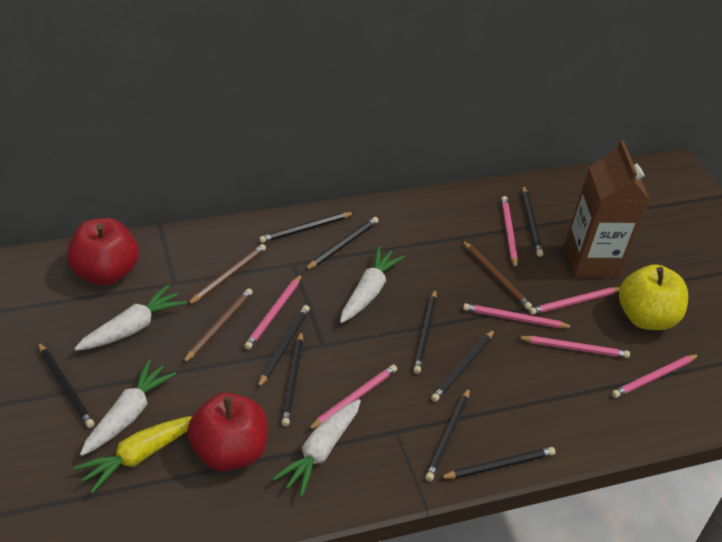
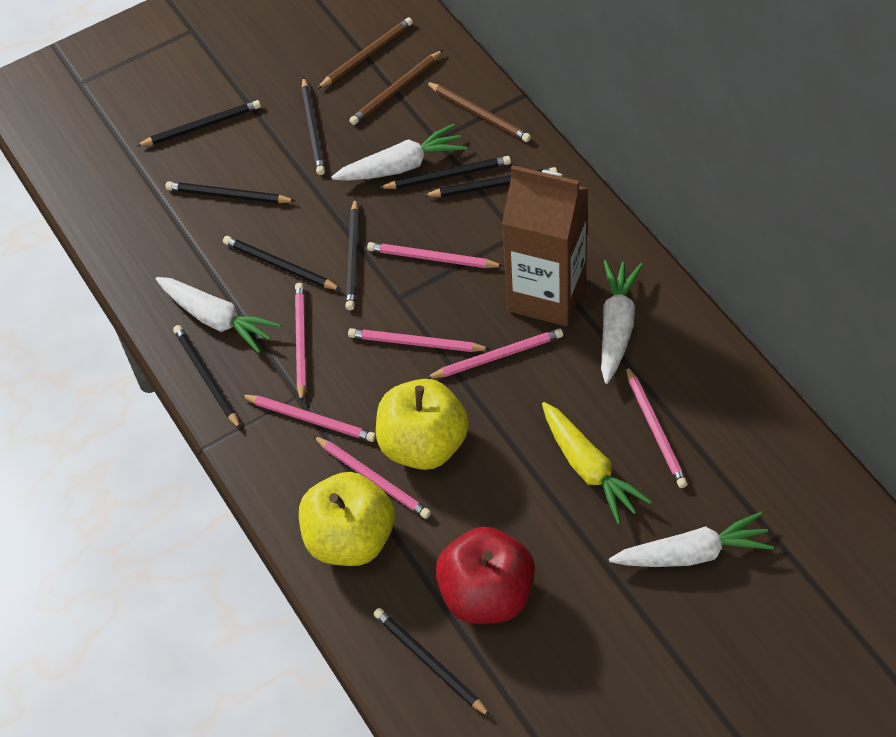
black pencil: [38,342,95,428] [257,305,310,389] [259,212,355,243] [281,330,303,426] [305,217,379,270] [413,289,437,374] [425,387,470,481] [431,329,495,402] [440,447,556,479] [522,185,543,257] = 10 -> [136,100,261,146] [165,181,295,204] [173,325,241,430] [223,236,341,290] [301,77,325,175] [346,198,359,310] [374,608,491,717] [379,156,511,189] [423,167,557,197] = 9
red apple: [67,218,139,285] [187,393,268,471] = 2 -> [435,527,535,624] = 1
yellow apple: [619,264,688,330] = 1 -> [299,472,395,566] [376,379,469,470] = 2

